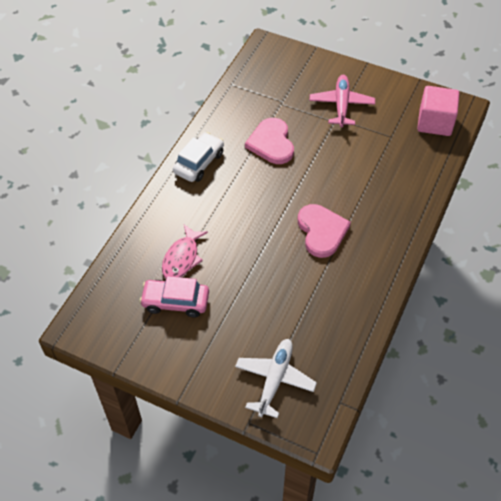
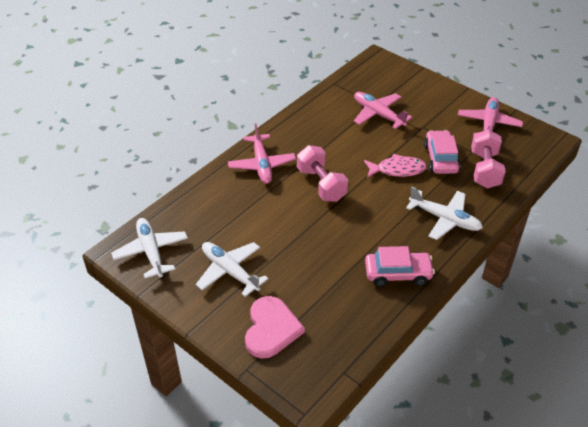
pink car: [140,276,209,318] = 1 -> [365,246,435,287] [424,130,460,174] = 2
pink cube: [417,86,459,136] = 1 -> none = 0
pink dumbbell: none = 0 -> [297,145,348,202] [471,129,506,189] = 2
pink heart: [245,118,294,164] [298,204,351,258] = 2 -> [245,296,305,359] = 1
pink plane: [310,75,375,127] = 1 -> [228,123,296,184] [354,92,412,129] [458,97,523,136] = 3
white car: [173,132,224,182] = 1 -> none = 0
white plane: [235,339,317,418] = 1 -> [111,218,188,278] [196,242,268,297] [406,187,483,240] = 3

